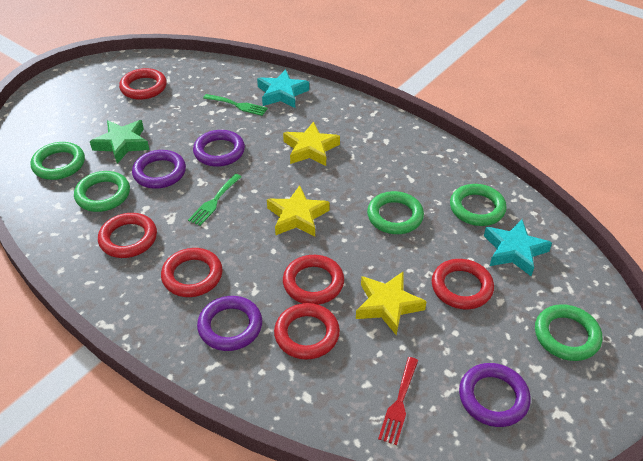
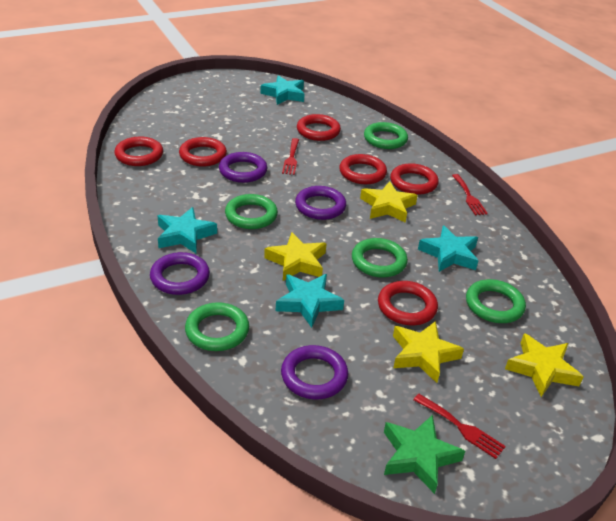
green fork: [188,174,242,226] [203,94,268,116] = 2 -> none = 0
red fork: [378,357,418,445] = 1 -> [282,138,299,175] [413,394,506,459] [452,174,488,215] = 3
turquoise star: [257,69,309,108] [484,219,552,276] = 2 -> [157,207,217,253] [260,75,305,105] [276,274,344,328] [418,225,478,272] = 4
yellow star: [267,185,330,237] [283,121,340,166] [356,272,427,336] = 3 -> [264,232,327,281] [360,181,418,223] [393,321,464,383] [505,333,584,397] = 4

